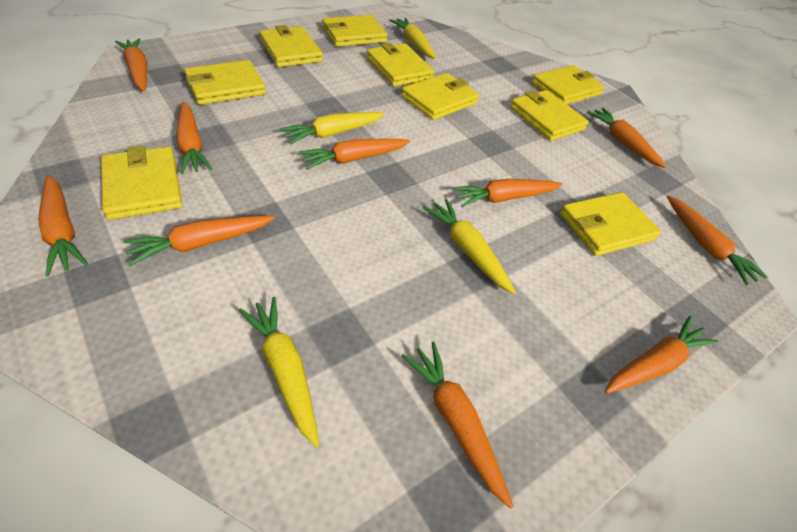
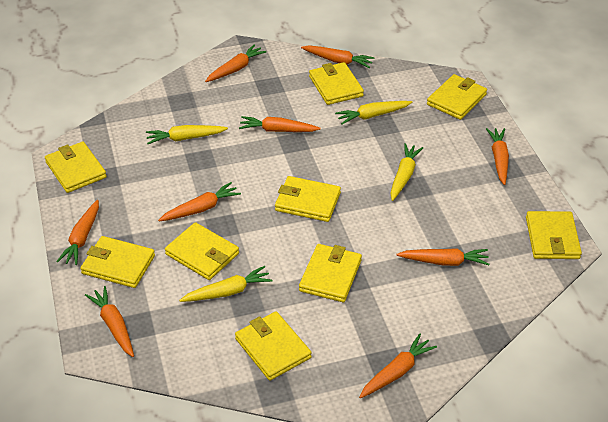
orange carrot: [38,174,88,277] [115,38,147,92] [123,215,275,266] [176,102,212,175] [298,139,410,170] [402,341,514,509] [452,179,562,207] [587,108,666,168] [605,316,718,394] [667,195,768,285] = 10 -> [56,200,99,265] [85,286,134,357] [158,182,241,221] [205,44,267,82] [239,116,320,132] [301,45,375,68] [359,334,437,398] [396,248,490,266] [486,128,509,185] = 9

